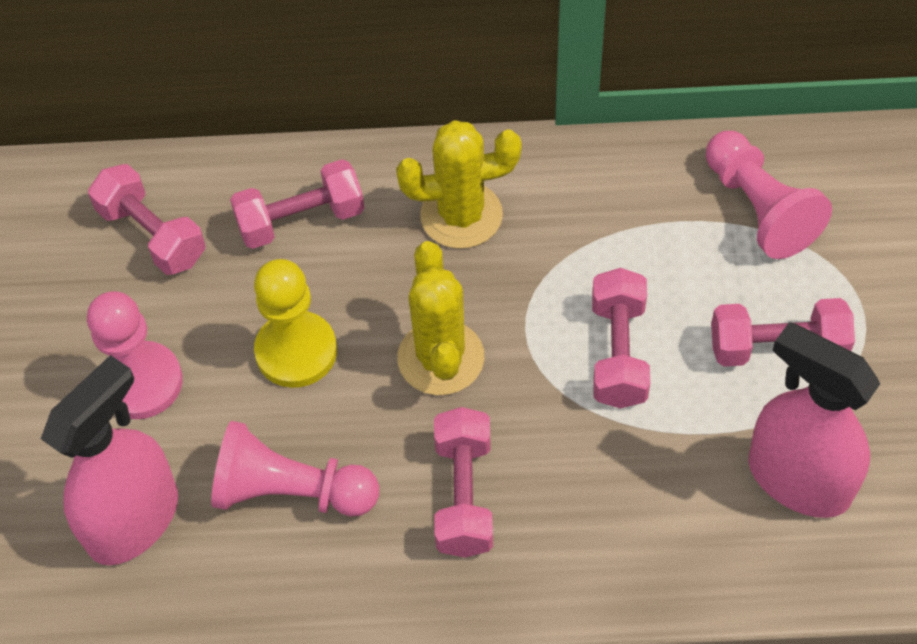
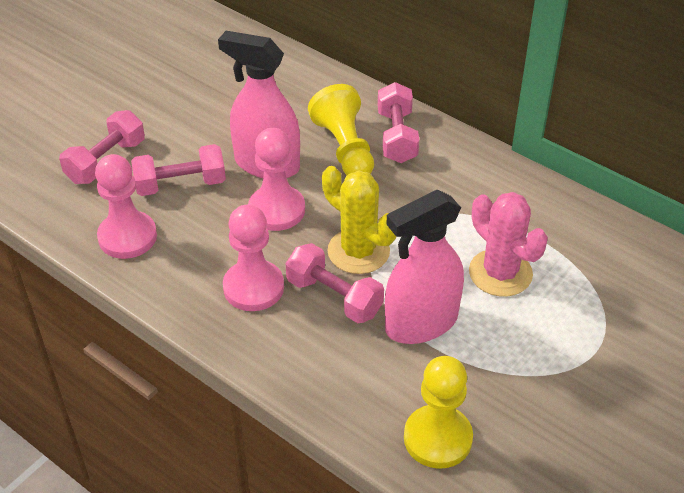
pink cactus: none = 0 -> [469,192,548,297] = 1
pink dumbbell: [88,164,206,275] [230,159,364,249] [434,407,493,557] [592,268,650,409] [711,298,855,367] = 5 -> [59,110,145,184] [131,144,226,196] [286,243,384,323] [378,82,419,163] = 4
yellow cactus: [396,120,521,249] [397,241,484,395] = 2 -> [322,166,396,274] = 1
yellow pawn: [254,259,337,388] = 1 -> [308,84,374,175] [404,356,473,469] = 2

